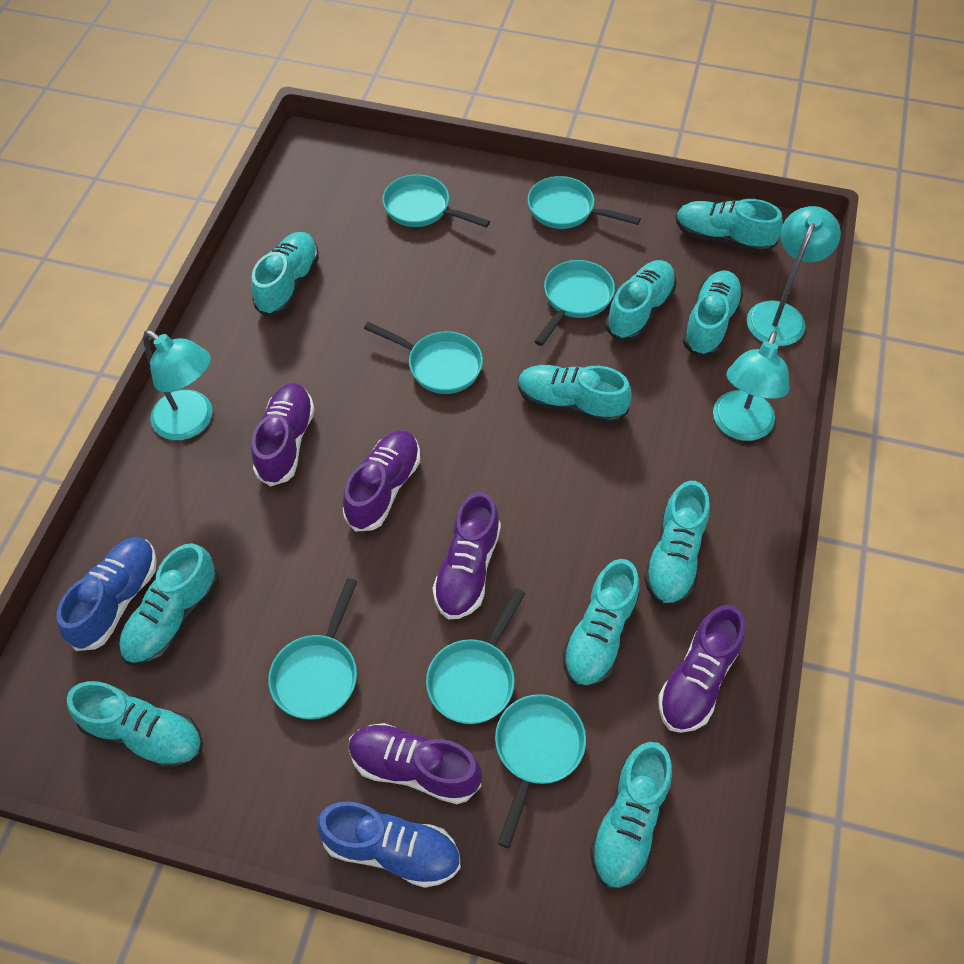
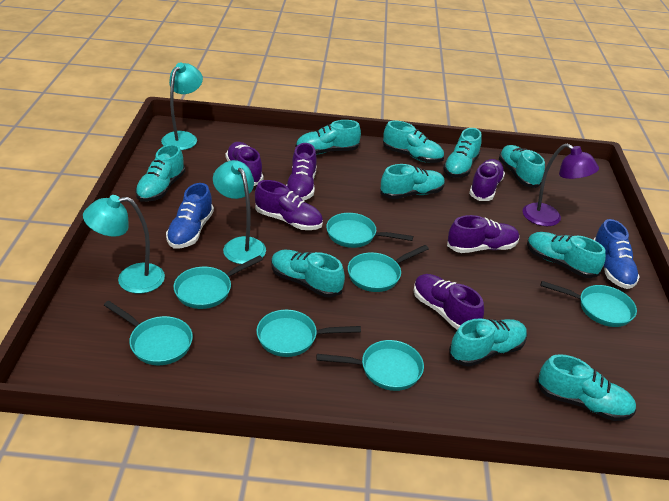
purple lamp: none = 0 -> [523,144,599,226] = 1
purple shoe: [251,383,315,486] [343,430,420,532] [348,723,482,804] [433,492,501,619] [659,605,745,733] = 5 -> [226,142,263,186] [255,180,323,230] [286,143,317,200] [413,274,484,330] [447,215,519,253] [469,159,505,201] = 6

